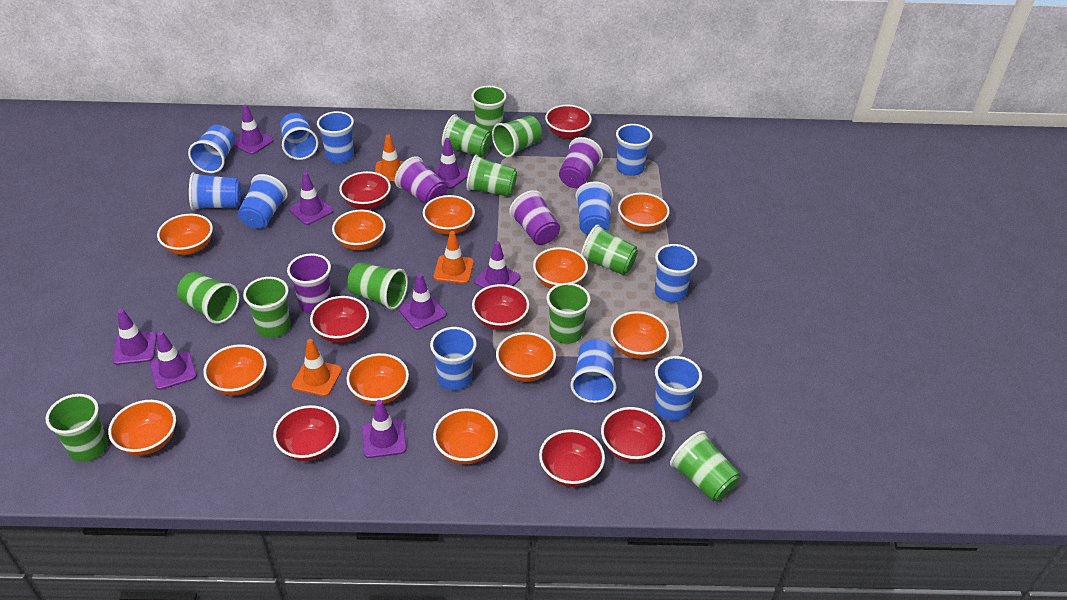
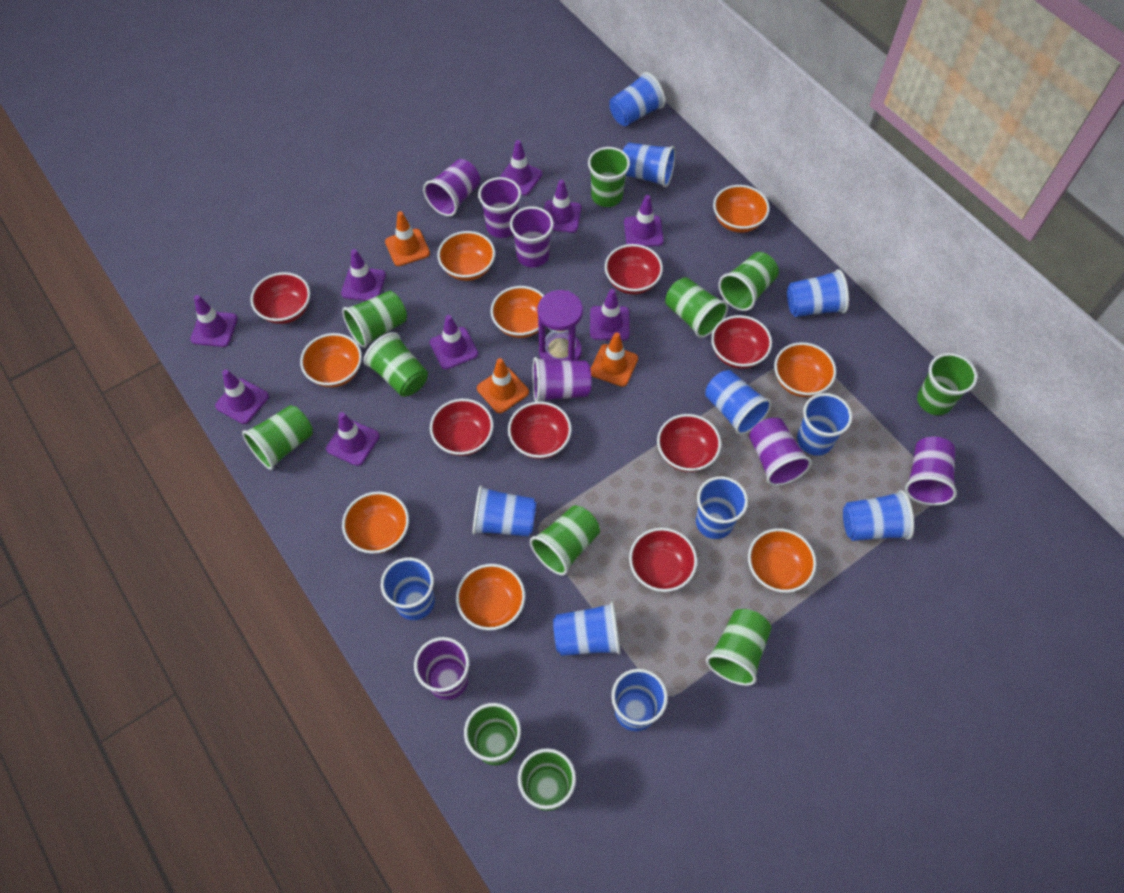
orange bowl: [108,400,176,456] [157,214,213,255] [204,344,267,396] [332,210,386,250] [346,353,409,405] [423,195,475,235] [433,408,498,465] [496,332,556,382] [533,247,588,289] [610,311,669,359] [618,193,670,232] = 11 -> [300,333,362,387] [342,491,409,554] [437,231,495,281] [456,564,525,630] [491,286,544,338] [713,185,770,233] [748,528,816,593] [774,342,836,397] = 8
purple cup: [287,253,331,313] [395,156,448,205] [509,190,560,245] [559,137,603,188] = 4 -> [414,637,469,700] [423,159,480,217] [478,177,521,238] [510,206,554,268] [532,357,591,402] [749,418,812,486] [905,437,957,506] = 7
purple hourglass: none = 0 -> [538,290,583,361] = 1
purple traffic cone: [112,309,157,365] [150,331,197,390] [233,105,274,155] [289,172,333,225] [362,400,407,458] [399,273,446,330] [433,138,469,189] [474,241,520,288] = 8 -> [190,295,238,347] [215,369,269,424] [326,412,379,466] [341,249,386,301] [430,315,478,370] [500,140,543,196] [544,180,581,233] [590,289,629,340] [624,195,664,247] = 9

